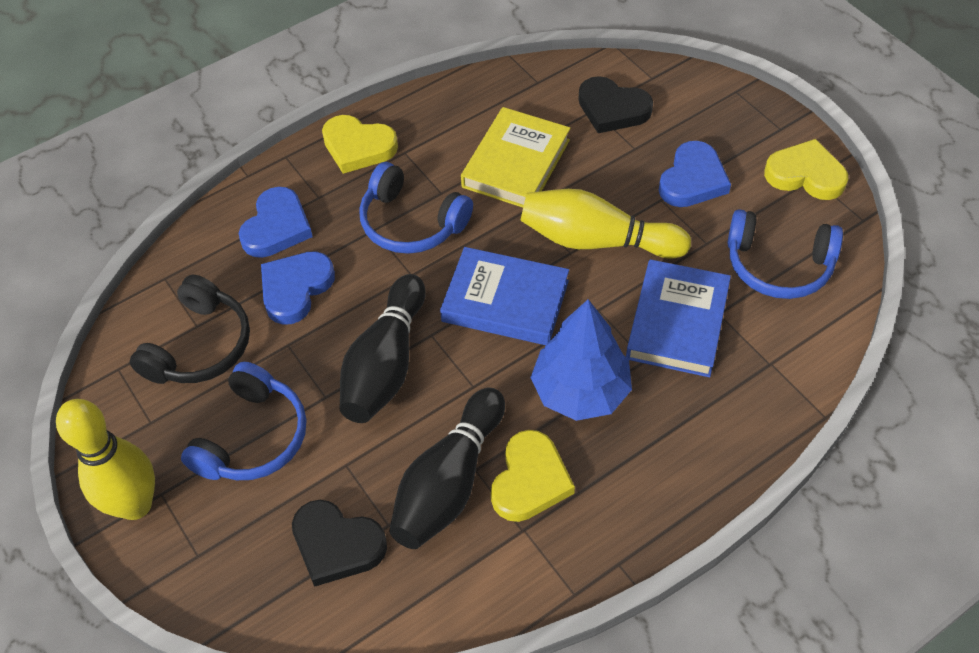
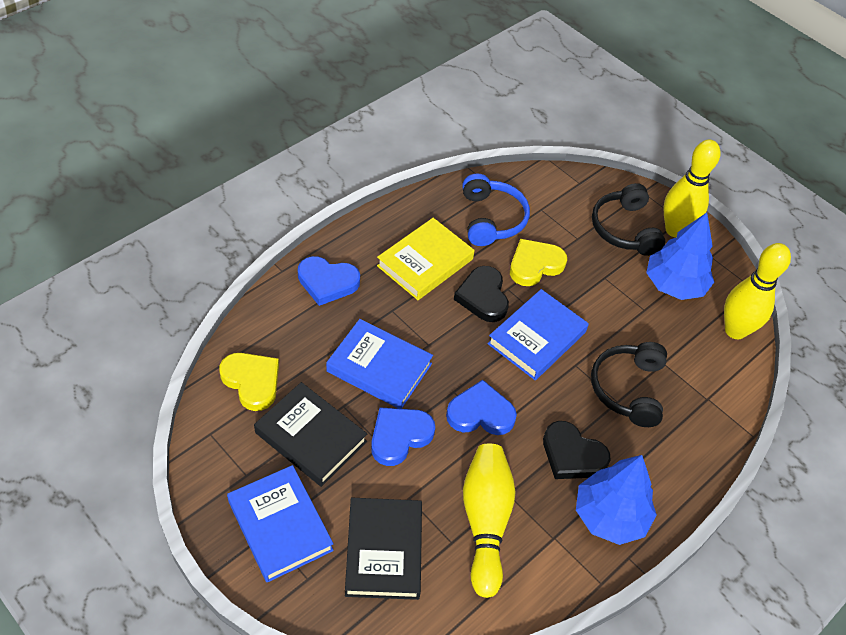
black book: none = 0 -> [254,382,367,487] [345,498,422,600] = 2
black bowling pin: [340,274,426,423] [389,387,505,549] = 2 -> none = 0
black headphones: [130,275,250,384] = 1 -> [591,342,667,427] [592,183,666,256] = 2
blue book: [440,247,569,345] [626,259,731,377] = 2 -> [227,465,334,583] [326,319,433,409] [487,289,589,380] = 3
blue headphones: [181,362,306,480] [359,162,473,254] [727,209,843,299] = 3 -> [462,173,530,246] = 1
blue tree: [530,299,632,421] = 1 -> [576,455,657,545] [646,213,714,300] = 2
yellow bowling pin: [56,399,155,520] [520,189,691,259] = 2 -> [463,444,515,598] [664,140,720,238] [724,243,791,339] = 3
yellow heart: [322,115,398,174] [491,430,575,522] [764,139,848,200] = 3 -> [219,353,279,411] [510,239,567,286] = 2

